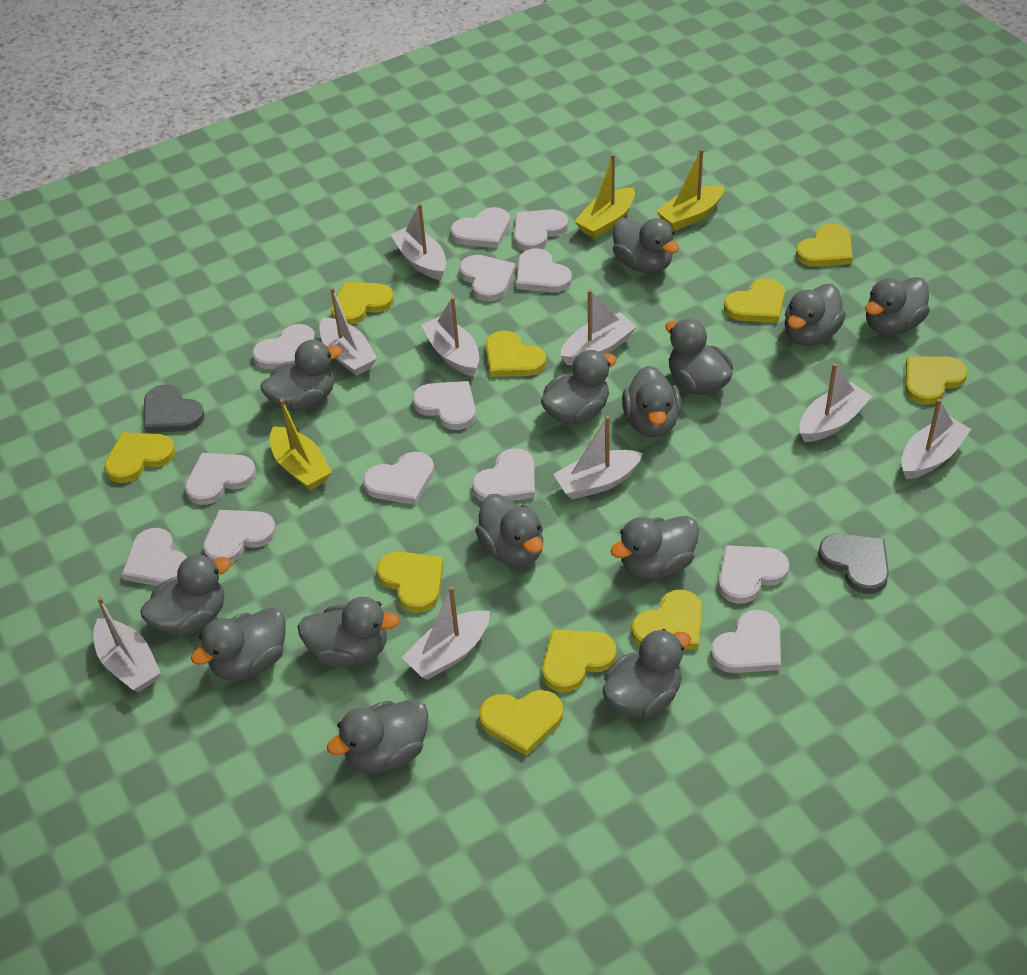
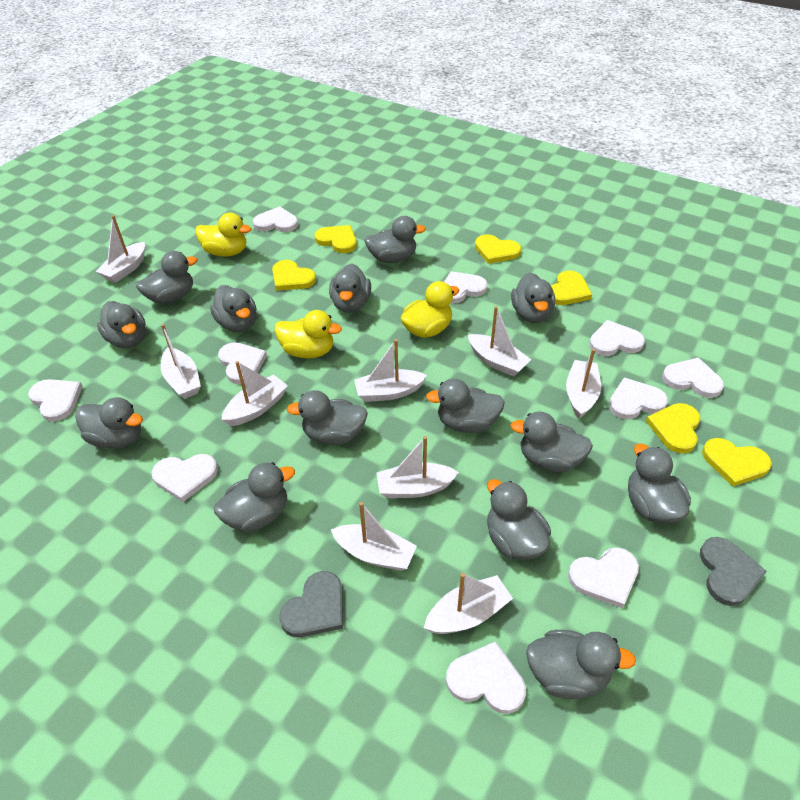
white heart: [122,528,187,586] [185,453,256,505] [203,510,276,563] [252,324,316,369] [363,452,434,505] [412,381,476,430] [450,207,510,248] [459,255,516,301] [472,448,535,502] [514,209,568,251] [516,248,572,293] [710,610,781,673] [718,545,790,604] = 13 -> [28,379,83,422] [151,454,218,502] [218,342,267,384] [253,206,298,232] [444,271,487,304] [446,641,526,714] [568,547,639,608] [589,320,645,356] [609,377,668,419] [662,357,724,398] = 10
yellow boat: [270,399,332,490] [574,154,635,239] [656,149,724,231] = 3 -> none = 0
yellow duck: none = 0 -> [195,213,251,257] [274,310,342,359] [400,281,459,338] = 3
yellow heart: [104,432,175,483] [331,282,394,325] [377,552,443,613] [479,690,563,756] [485,331,546,377] [542,629,617,692] [631,589,702,650] [724,278,785,323] [796,224,853,267] [905,357,968,405] = 10 -> [272,260,316,291] [314,225,357,253] [475,234,521,264] [551,271,592,305] [646,403,701,454] [702,438,772,486] = 6

